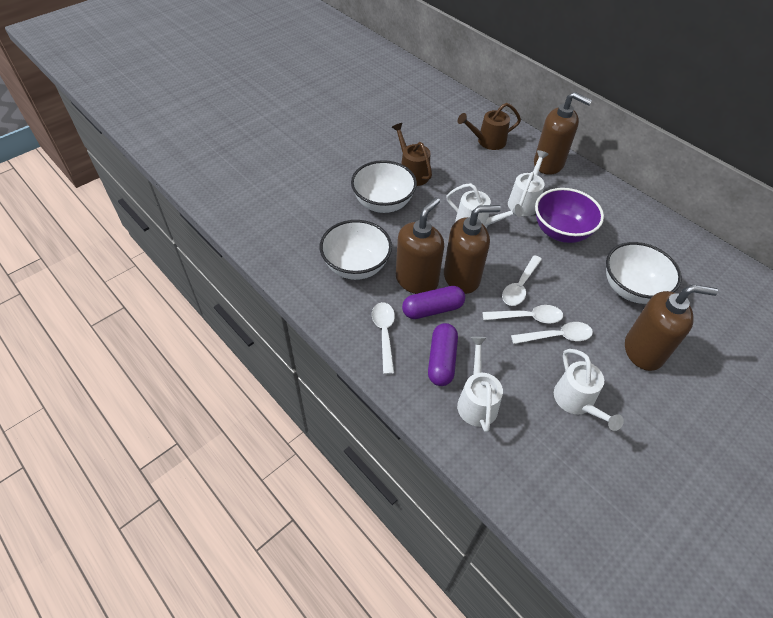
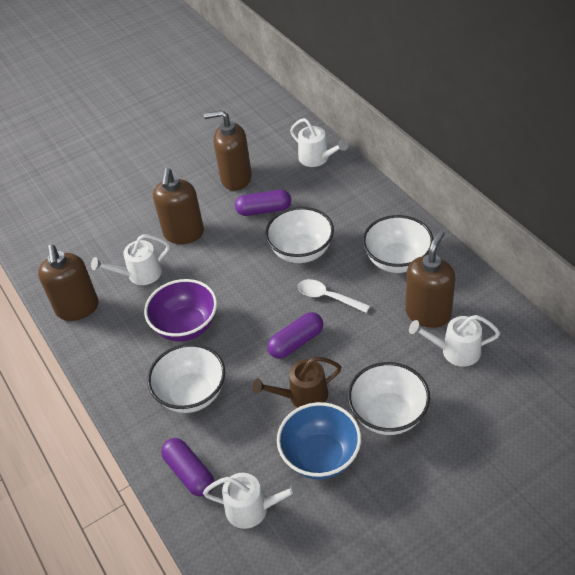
blue bowl: none = 0 -> [277,402,361,479] = 1
brown watering can: [392,123,432,186] [458,103,521,150] = 2 -> [252,357,341,408] = 1
purple capsule: [402,286,465,319] [428,323,458,386] = 2 -> [161,438,214,496] [235,190,291,216] [267,312,323,359] = 3
white bowl: [320,220,392,280] [351,160,417,213] [606,242,682,304] = 3 -> [147,344,225,413] [265,207,334,263] [348,362,430,435] [363,215,433,273] = 4
white spoon: [372,302,395,374] [482,305,563,324] [502,255,542,306] [511,322,593,344] = 4 -> [298,279,370,313] = 1

